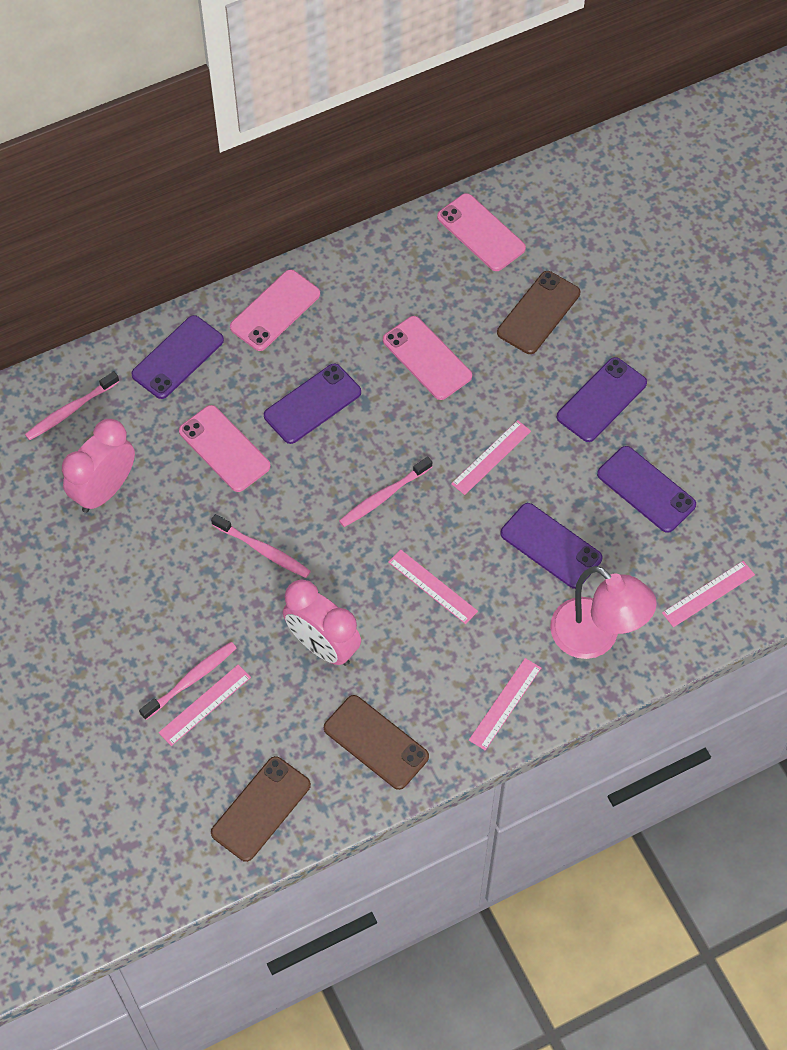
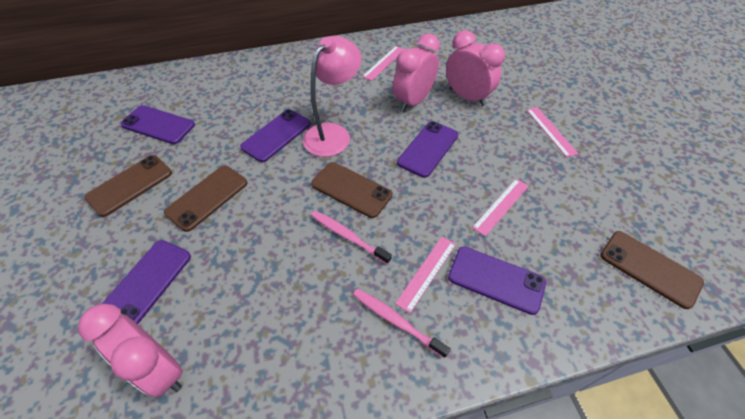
brown phone: [211,756,311,862] [324,695,429,790] [497,271,580,354] = 3 -> [84,155,172,217] [164,166,247,232] [311,162,392,218] [601,231,704,309] = 4
pink clock: [62,419,135,513] [283,579,361,666] = 2 -> [78,304,183,397] [393,34,440,112] [446,30,505,106] = 3
pink phone: [179,405,271,492] [230,270,320,351] [383,316,472,400] [437,193,526,271] = 4 -> none = 0
pink ruler: [158,665,251,746] [388,549,478,624] [451,420,531,495] [469,658,541,750] [662,561,755,627] = 5 -> [362,46,405,81] [395,237,456,313] [472,179,529,236] [527,107,578,158] = 4
pink toothbrush: [25,371,119,441] [139,642,236,720] [211,514,311,578] [339,457,432,527] = 4 -> [311,211,392,264] [353,288,450,358] = 2

